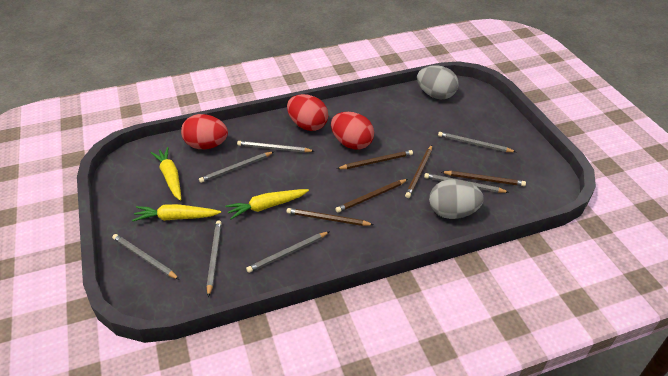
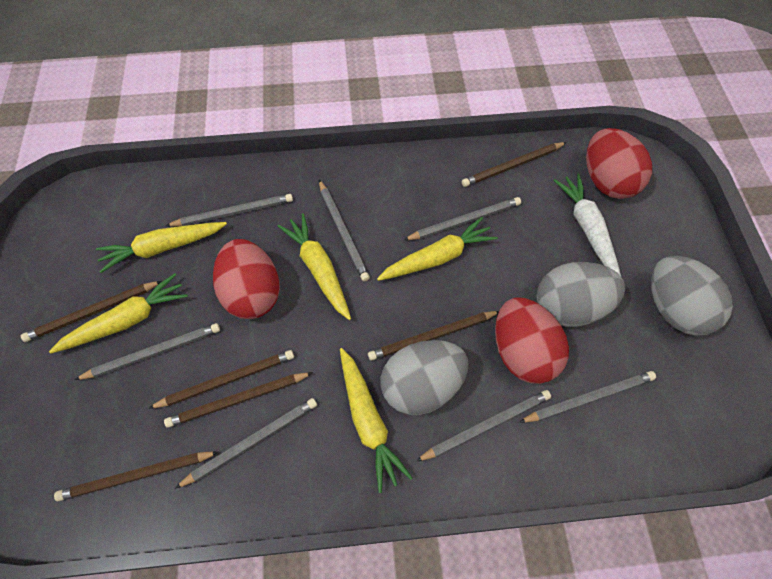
brown pencil: [286,208,374,226] [336,179,408,213] [337,150,413,169] [405,145,432,198] [442,171,526,186] = 5 -> [21,281,162,342] [54,451,219,501] [148,350,294,409] [164,372,313,428] [368,311,499,361] [462,142,567,187] = 6
grey egg: [417,65,459,100] [429,179,484,219] = 2 -> [381,340,468,415] [537,262,625,327] [651,256,733,336] = 3
white carrot: none = 0 -> [554,174,621,276] = 1
yellow carrot: [132,204,221,221] [151,147,181,201] [225,189,309,219] = 3 -> [49,273,188,354] [96,222,227,273] [278,213,351,320] [340,348,413,493] [377,217,498,281] = 5

